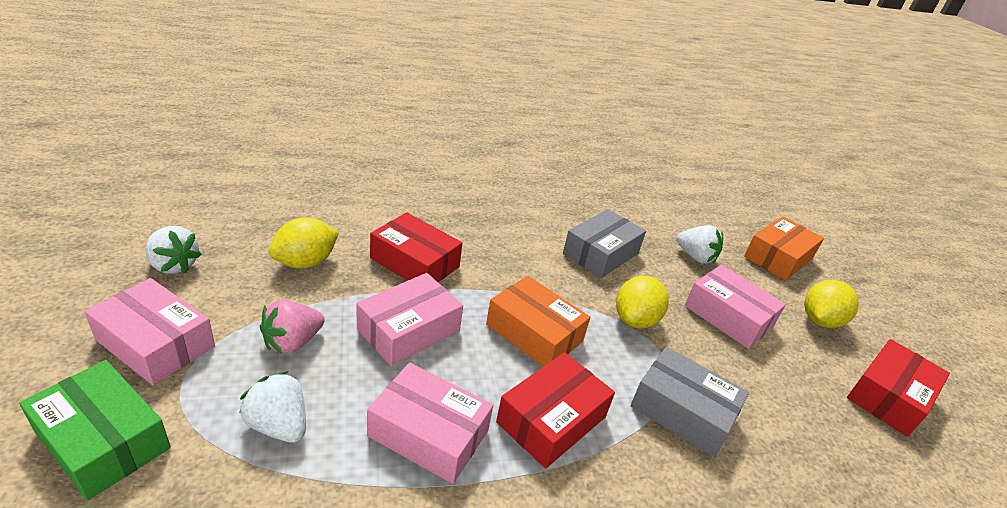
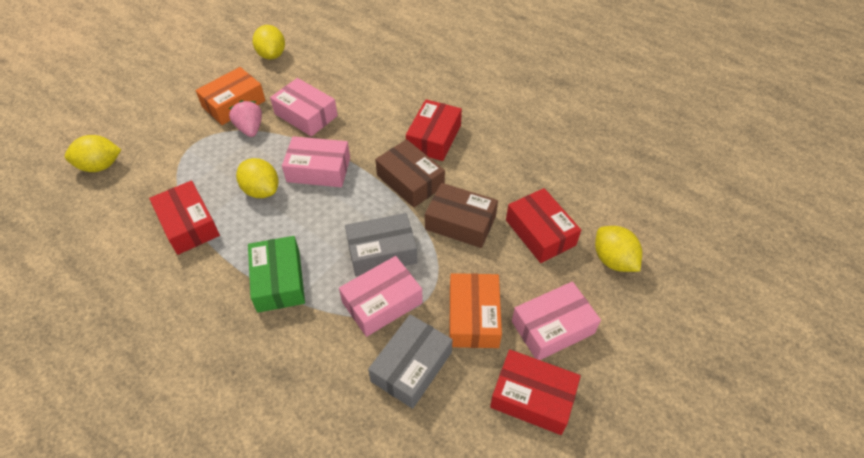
brown box: none = 0 -> [375,139,445,208] [425,183,498,248] = 2
red box: [370,212,462,282] [496,352,615,468] [847,339,950,437] = 3 -> [149,180,220,255] [406,99,462,161] [490,349,581,435] [506,188,581,263] = 4
white strawberry: [145,226,202,274] [240,371,306,443] [676,225,723,264] = 3 -> none = 0
yellow lemon: [269,217,339,269] [616,276,669,328] [804,280,859,328] = 3 -> [65,135,121,172] [236,158,278,198] [253,25,285,60] [595,226,642,272] = 4

